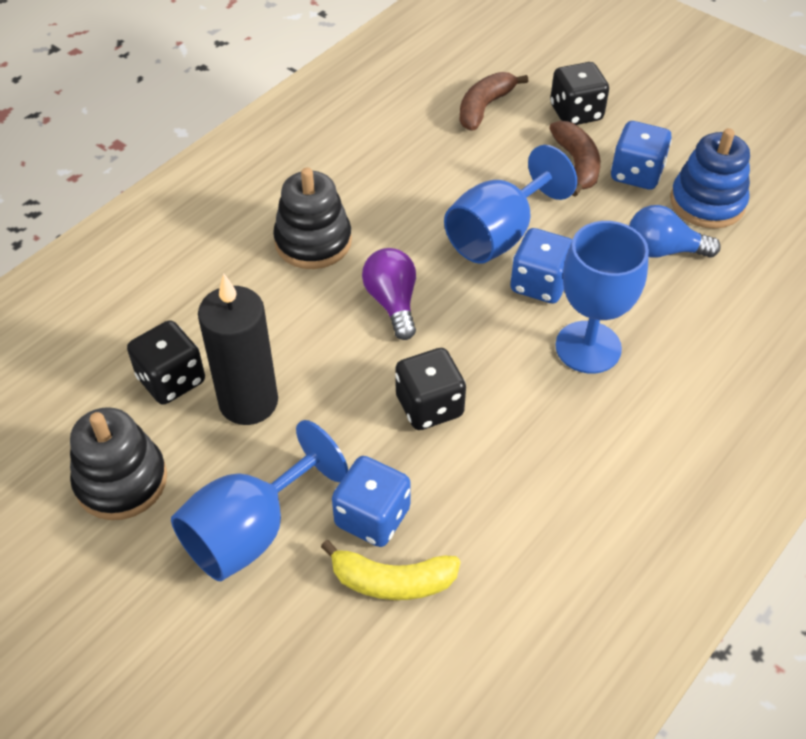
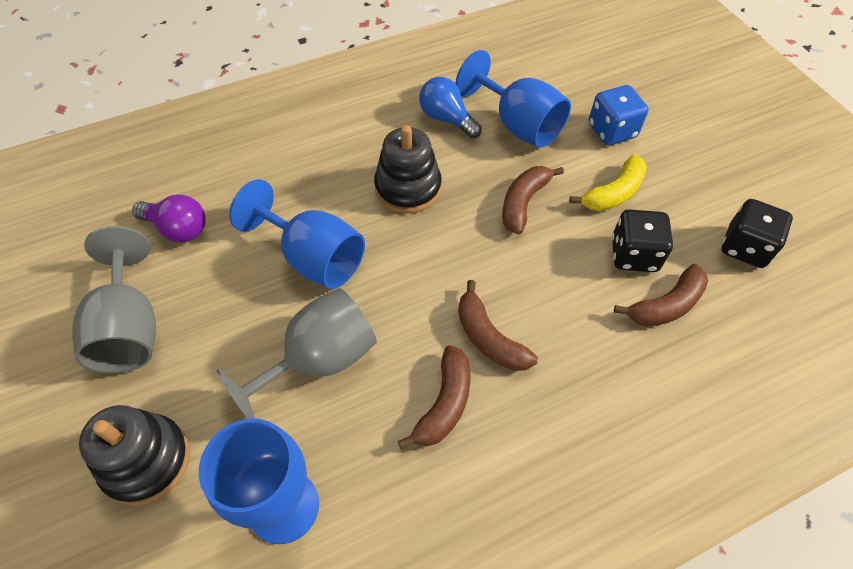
black candle: [198,273,278,425] = 1 -> none = 0
black dice: [127,320,205,405] [395,348,466,430] [550,62,609,125] = 3 -> [612,209,673,272] [722,199,793,268] = 2
blue dice: [332,456,411,547] [510,228,572,304] [611,121,672,190] = 3 -> [589,85,649,145] = 1
blue stacking toy: [670,128,750,229] = 1 -> none = 0
brown banana: [459,72,528,131] [549,120,600,197] = 2 -> [398,345,471,450] [458,280,538,371] [502,166,564,235] [614,264,708,326] = 4
grey goblet: none = 0 -> [72,226,156,373] [216,288,377,419] = 2

